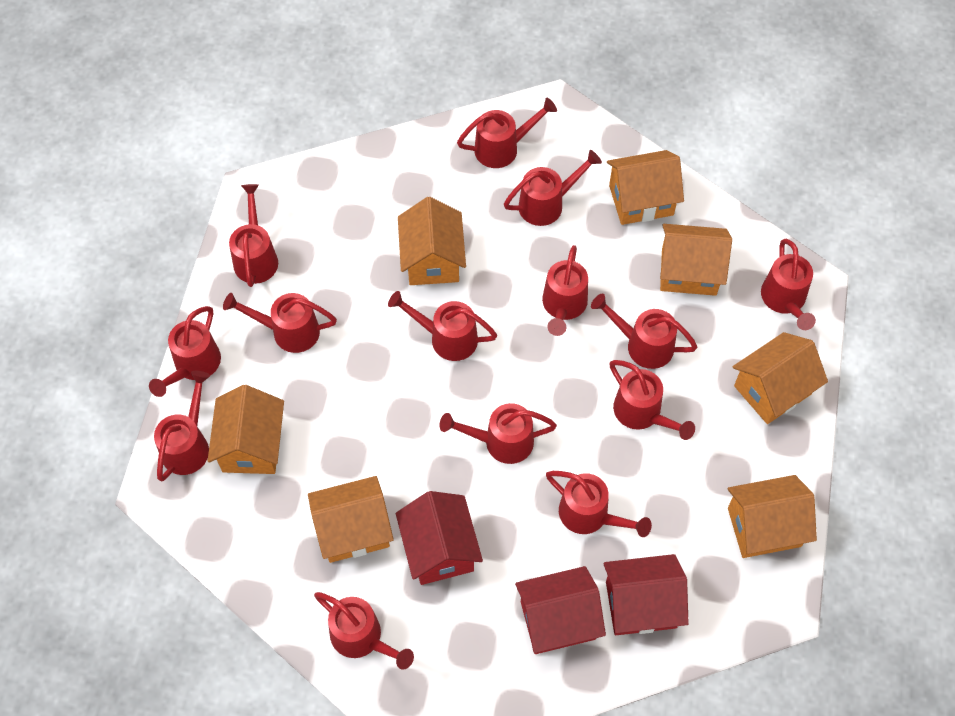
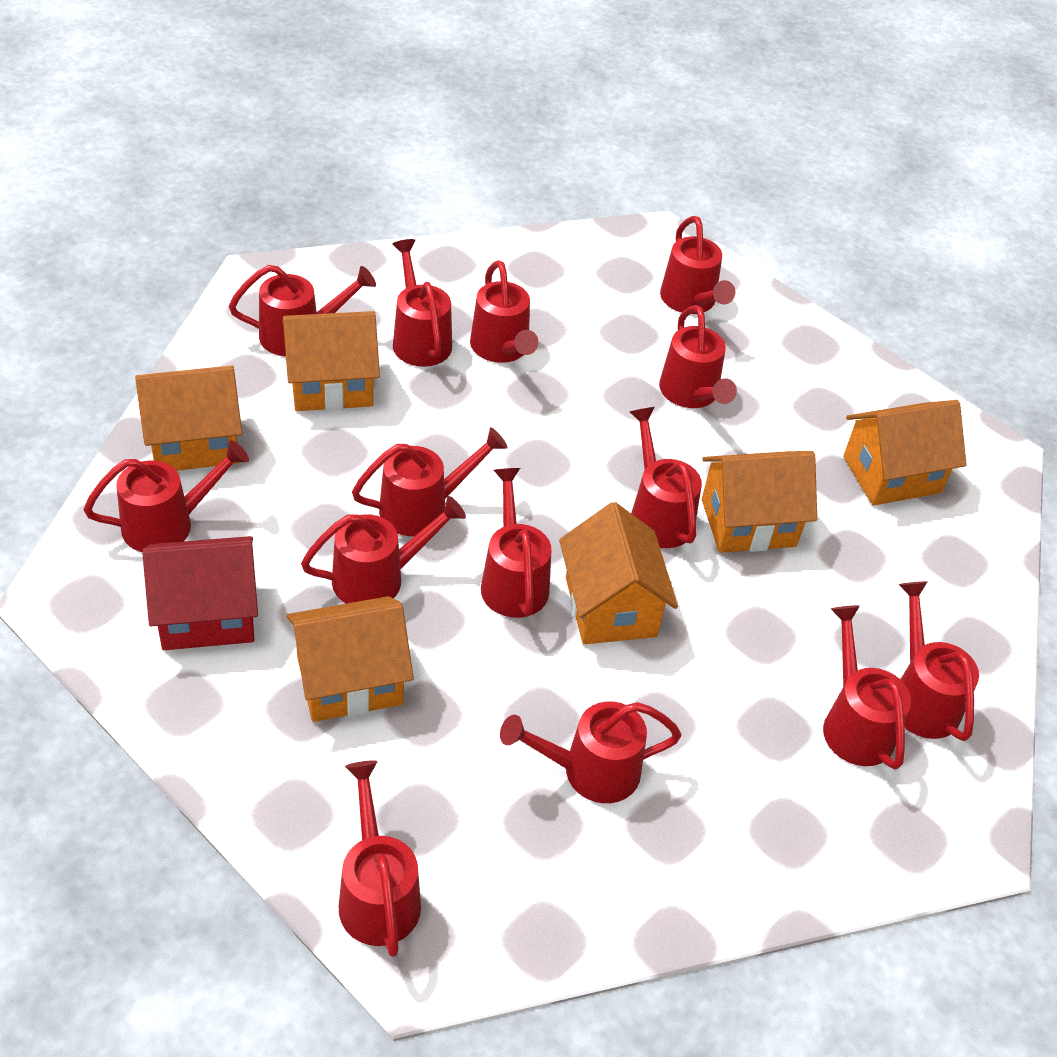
orange house: [208,385,284,474] [308,476,394,563] [398,197,466,285] [607,150,684,225] [660,224,732,296] [728,475,817,558] [732,332,828,424] = 7 -> [135,365,242,471] [282,311,380,411] [287,596,414,722] [559,502,678,645] [702,451,817,553] [843,400,967,506] = 6
red house: [396,491,483,585] [515,566,606,654] [603,554,689,635] = 3 -> [142,536,258,650] = 1

